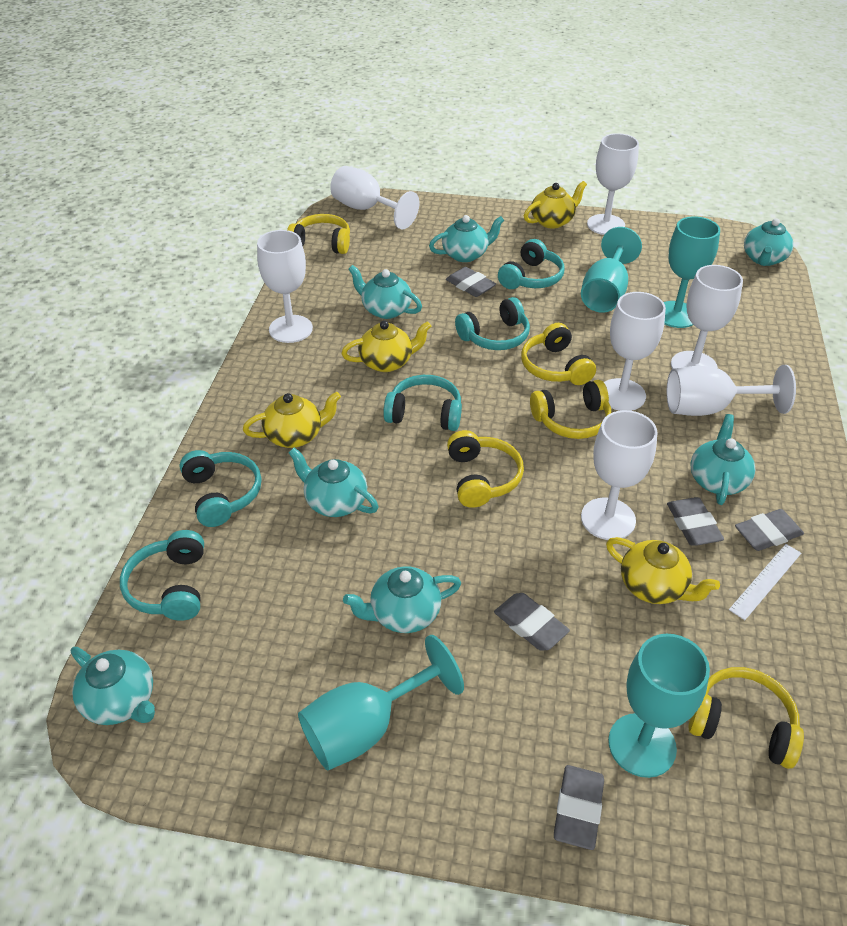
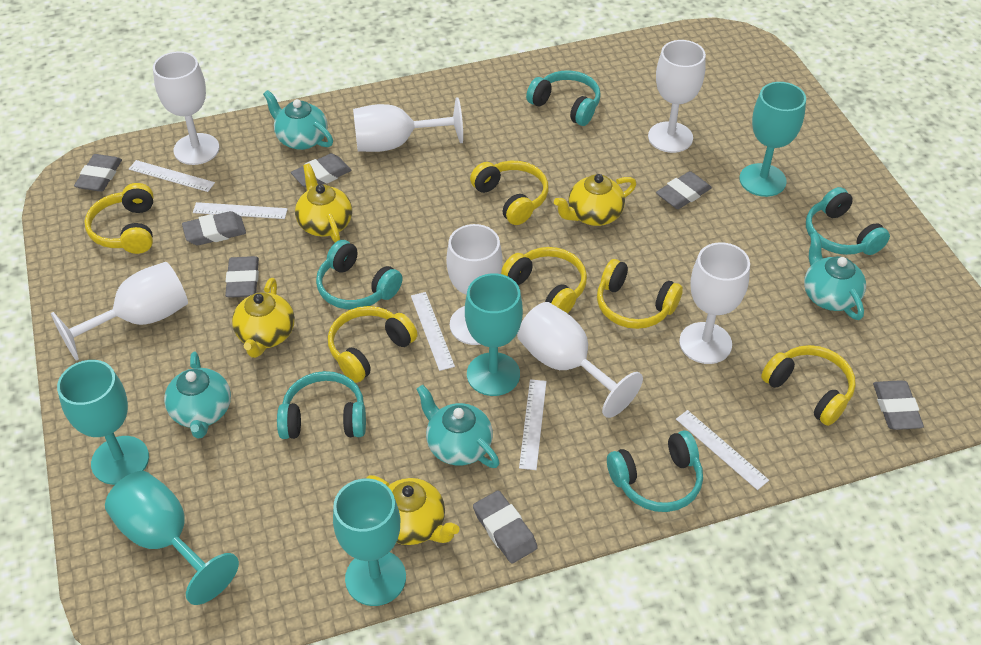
grey eraser: [446,267,496,297] [494,593,570,651] [554,765,604,850] [667,497,724,546] [735,509,804,551] = 5 -> [74,154,122,192] [182,211,246,245] [225,256,259,298] [291,153,352,188] [473,490,538,563] [656,171,712,209] [873,380,924,430] = 7
turquoise goblet: [298,635,464,770] [581,227,642,313] [608,634,710,778] [664,216,720,328] = 4 -> [57,360,149,485] [105,471,239,605] [333,478,406,606] [465,273,523,396] [739,82,806,197] = 5
turquoise teapot: [71,647,155,725] [288,448,378,517] [343,566,461,633] [348,265,422,319] [429,215,504,262] [690,414,755,505] [744,218,793,266] = 7 -> [164,352,231,439] [263,90,333,150] [416,385,500,468] [804,232,866,320] = 4
white ruler: [729,544,801,620] = 1 -> [129,160,215,192] [193,202,288,219] [411,292,455,371] [519,379,547,470] [676,410,769,490] = 5
yellow headphones: [287,214,350,254] [447,430,524,508] [521,323,596,385] [530,380,611,439] [689,667,804,769] = 5 -> [84,183,153,254] [328,306,418,383] [470,161,548,225] [501,247,587,313] [597,259,683,329] [761,345,856,426] = 6

